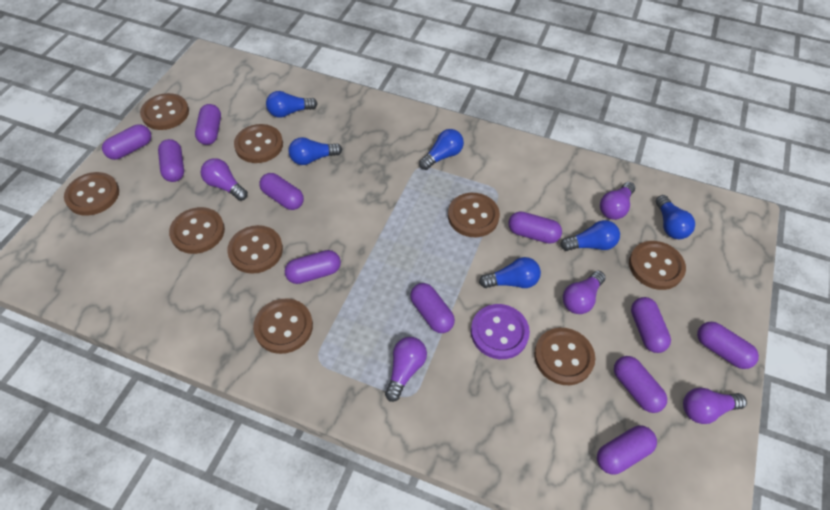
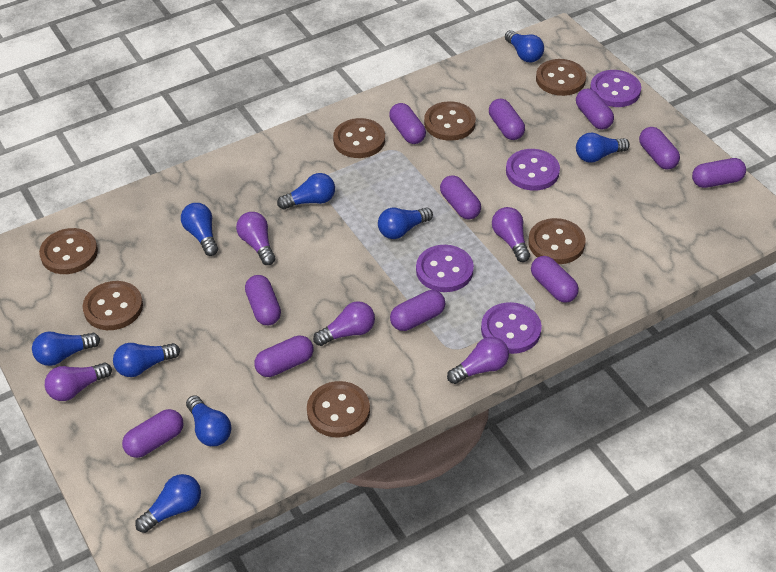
blue light bulb: [266,91,318,118] [288,137,342,165] [419,129,464,170] [479,257,541,288] [560,220,620,251] [656,195,695,239] = 6 -> [32,332,100,366] [113,343,180,377] [135,474,201,533] [181,203,218,256] [186,395,231,446] [277,173,335,209] [378,208,433,239] [505,30,544,62] [576,132,630,163] = 9
brown button: [64,172,119,216] [140,93,189,130] [169,207,225,254] [227,225,283,274] [234,124,283,163] [253,298,313,354] [448,193,500,237] [534,328,595,385] [629,241,686,290] = 9 -> [39,228,98,274] [83,281,143,330] [307,381,370,438] [333,118,385,158] [424,101,476,141] [528,218,586,264] [536,59,586,96] = 7
purple button: [471,304,530,359] = 1 -> [416,245,474,292] [481,302,542,354] [506,149,560,191] [590,70,641,107] = 4

